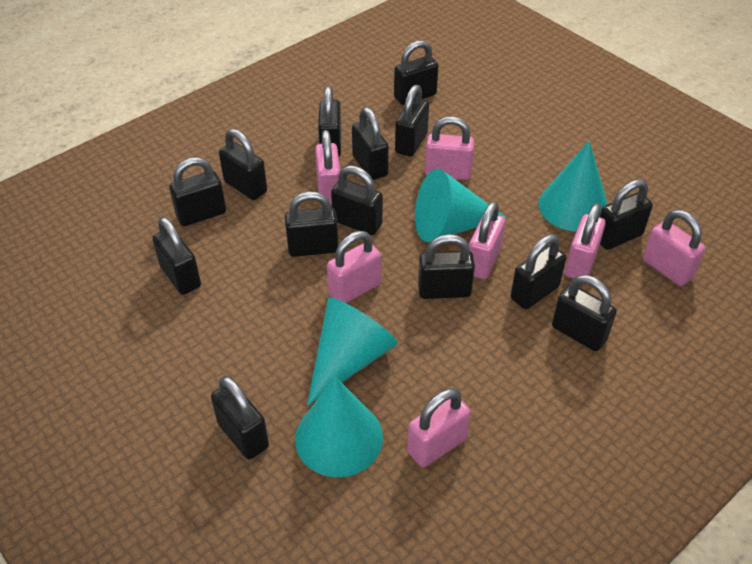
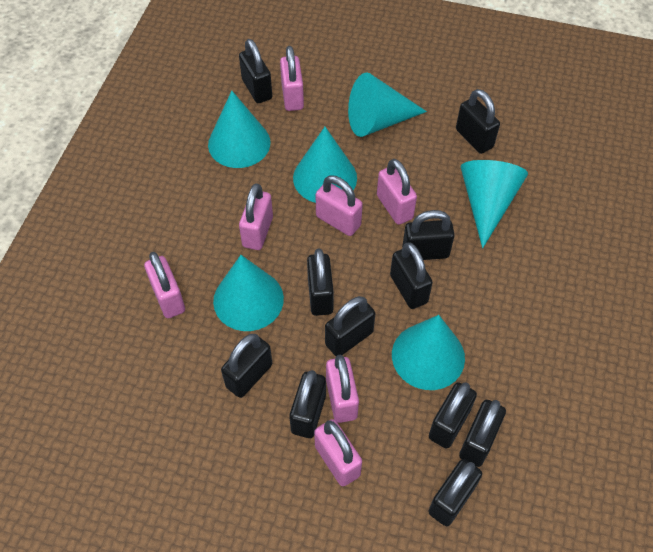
black padlock: [152,217,201,295] [169,157,226,226] [211,376,269,459] [219,129,267,200] [285,191,339,257] [318,86,341,157] [331,165,383,235] [352,107,389,180] [394,40,439,105] [395,85,429,157] [418,234,475,299] [510,234,566,309] [552,275,617,351] [600,179,653,250] = 14 -> [221,334,272,398] [239,39,272,103] [289,370,326,438] [307,248,334,316] [325,296,375,356] [390,242,433,309] [402,210,455,260] [428,459,482,526] [429,382,477,449] [456,89,500,154] [459,400,506,467] = 11
turquoise cone: [295,376,383,477] [307,297,398,406] [415,169,507,242] [538,141,608,232] = 4 -> [208,91,270,168] [213,255,284,331] [293,127,357,203] [348,72,427,137] [392,315,465,390] [461,160,528,248] = 6

